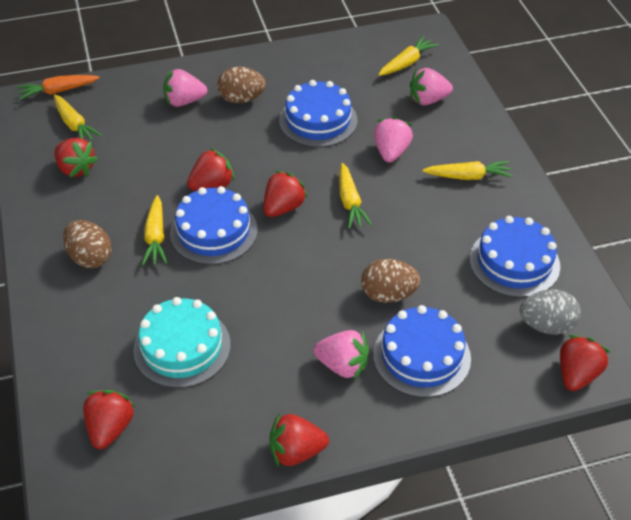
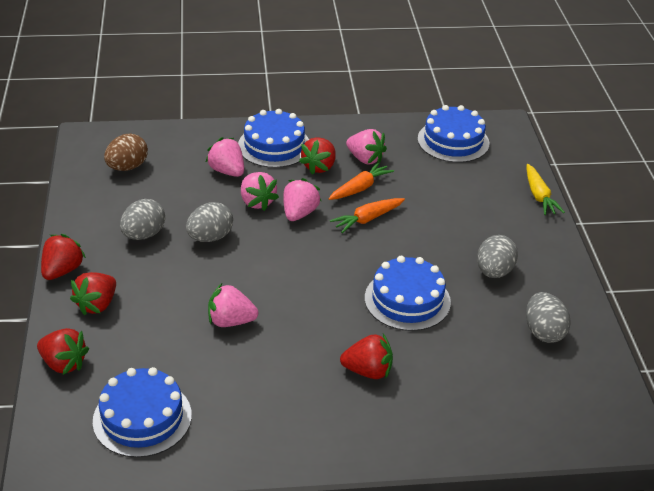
brown egg: [63,220,112,268] [217,67,266,103] [361,259,420,303] = 3 -> [104,134,148,171] = 1
grey egg: [520,289,581,335] = 1 -> [120,199,165,240] [186,202,233,242] [477,235,518,278] [526,292,571,343] = 4
orange carrot: [17,75,100,100] = 1 -> [329,162,394,200] [330,198,405,233] = 2
pink strawberry: [163,69,207,107] [313,330,369,379] [374,116,413,162] [410,68,453,106] = 4 -> [205,137,244,177] [208,283,258,327] [241,172,279,211] [283,178,321,221] [346,129,387,164] = 5
red strawberry: [54,138,98,178] [83,390,135,450] [187,148,235,191] [263,171,308,217] [269,413,329,467] [560,335,610,391] = 6 -> [37,328,89,375] [41,234,86,280] [70,272,116,315] [299,137,336,175] [340,334,393,379] = 5
turquoise cake: [133,297,231,388] = 1 -> none = 0
yellow carrot: [54,95,102,140] [142,195,167,266] [339,163,372,229] [378,36,439,76] [423,161,513,180] = 5 -> [526,164,565,215] = 1

